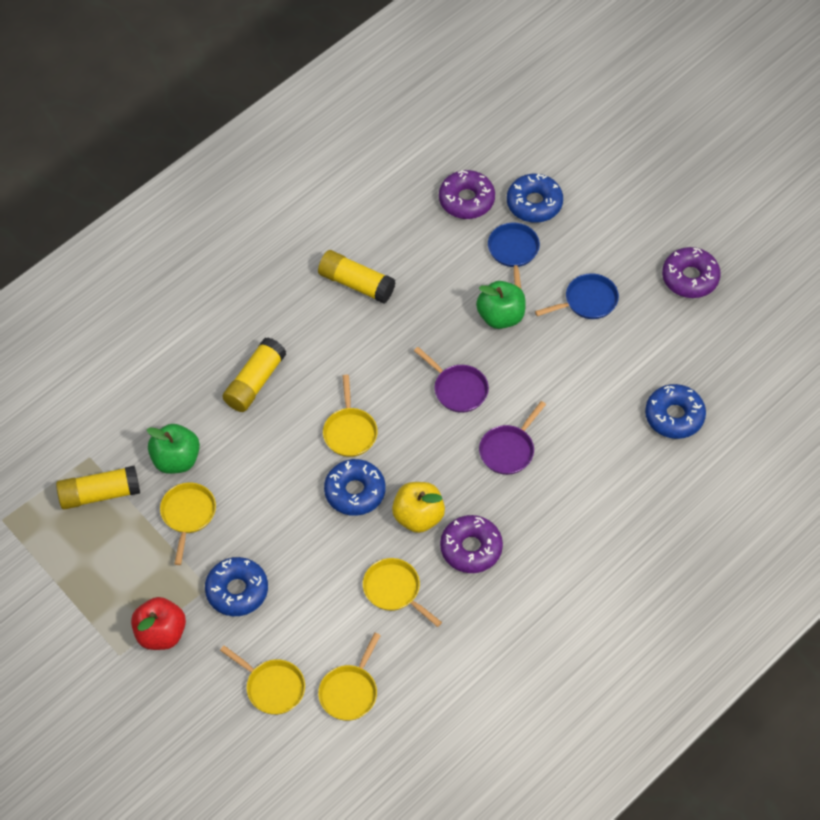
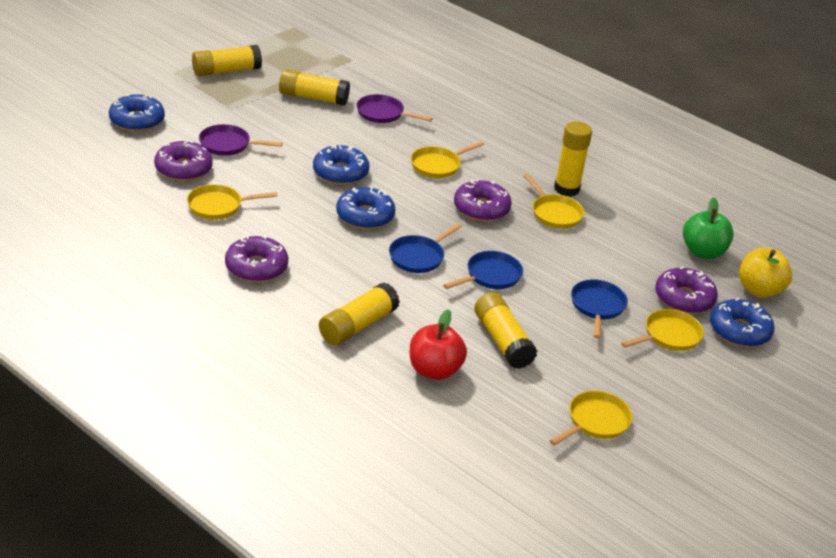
blue pan: [488,223,540,289] [535,273,619,319] = 2 -> [389,223,462,273] [443,251,523,289] [571,279,628,338] = 3
green apple: [147,424,200,474] [476,281,526,329] = 2 -> [683,198,734,259] = 1
purple donut: [439,170,495,219] [440,515,503,573] [662,247,721,298] = 3 -> [154,140,213,181] [225,235,289,282] [454,179,512,222] [655,266,718,314] = 4
yellow glue stick: [56,465,140,510] [222,337,286,412] [318,250,396,304] = 3 -> [192,45,262,76] [279,69,350,106] [319,282,400,345] [475,292,537,369] [554,121,592,196] = 5

